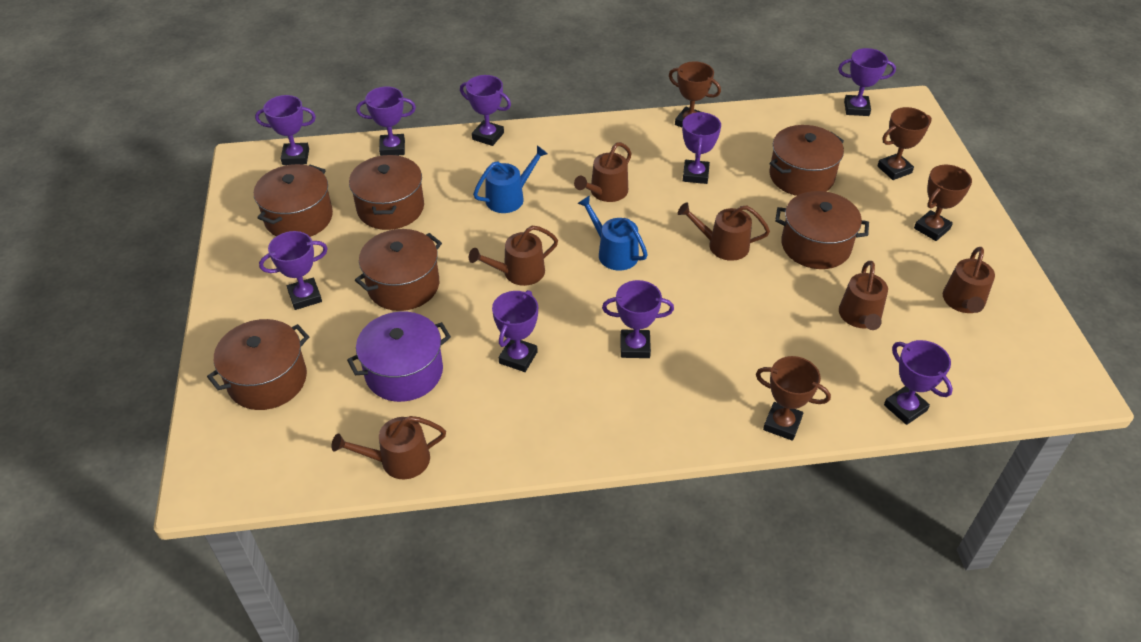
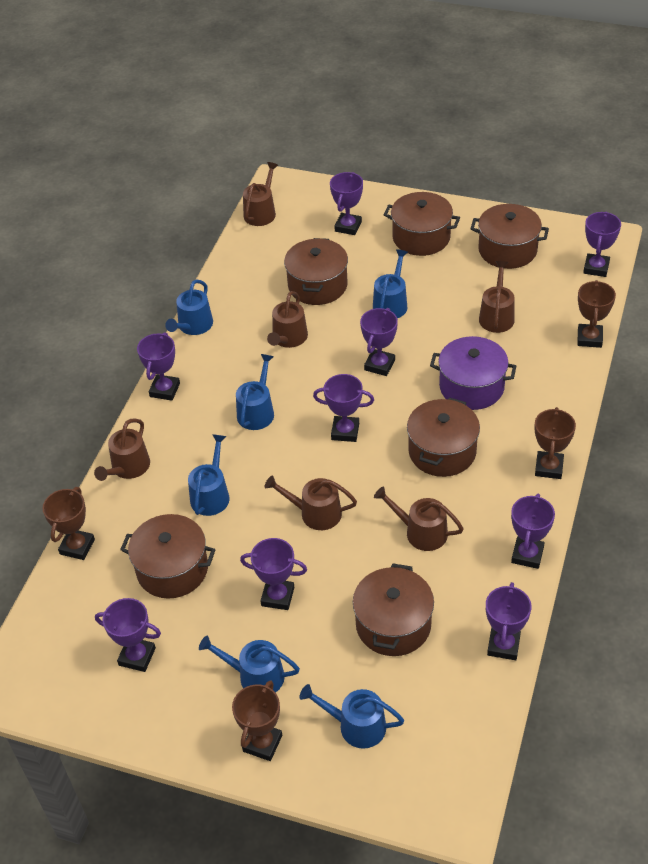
blue watering can: [473,146,548,213] [578,195,648,270] = 2 -> [165,279,213,335] [188,434,230,516] [199,635,300,693] [236,354,274,430] [300,684,404,749] [373,249,408,318] = 6

